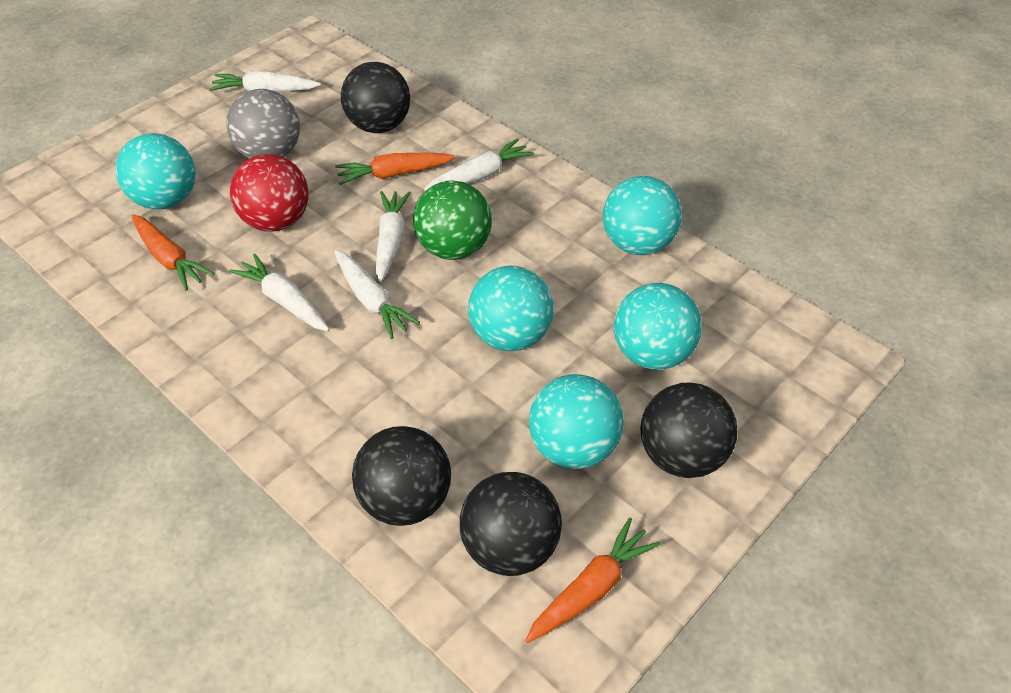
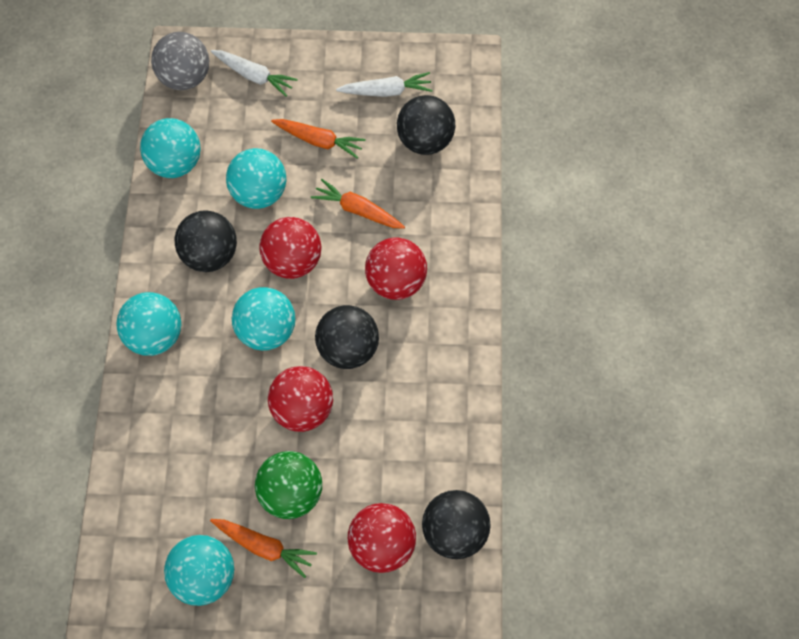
red ball: [230,154,309,232] = 1 -> [260,217,321,279] [268,366,333,432] [348,503,416,573] [365,237,427,300] = 4
white carrot: [209,71,321,92] [229,253,330,331] [334,250,420,339] [375,191,411,282] [424,138,534,191] = 5 -> [211,50,298,97] [336,72,432,97] = 2

